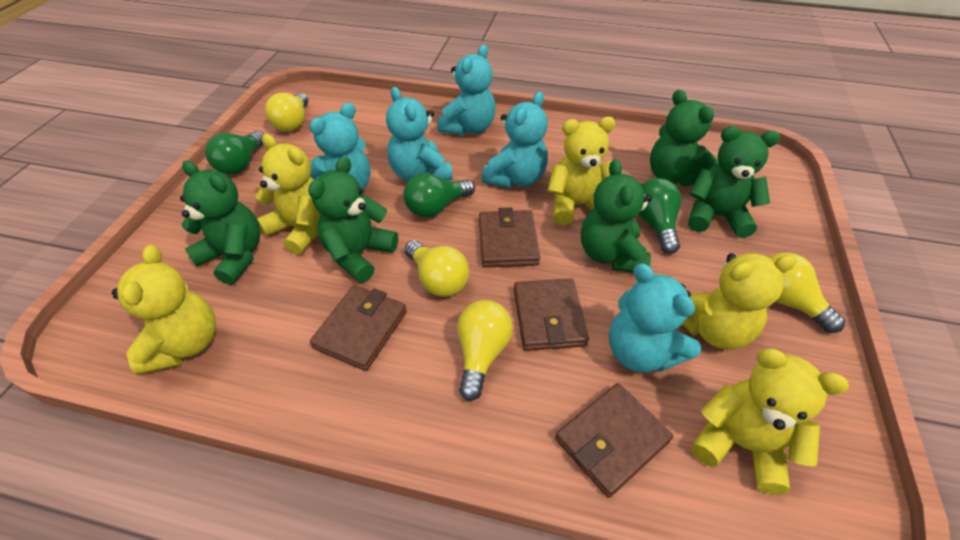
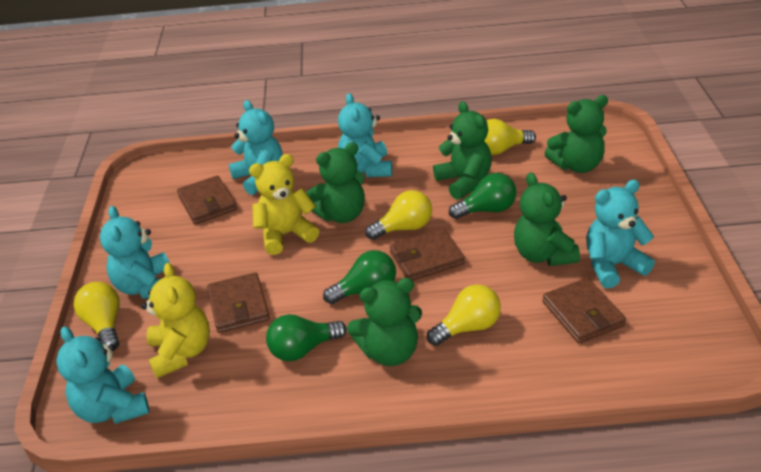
yellow teddy bear: [112,245,216,375] [255,134,321,255] [548,117,616,225] [682,253,797,350] [691,348,849,494] = 5 -> [141,263,210,378] [249,154,319,255] = 2

